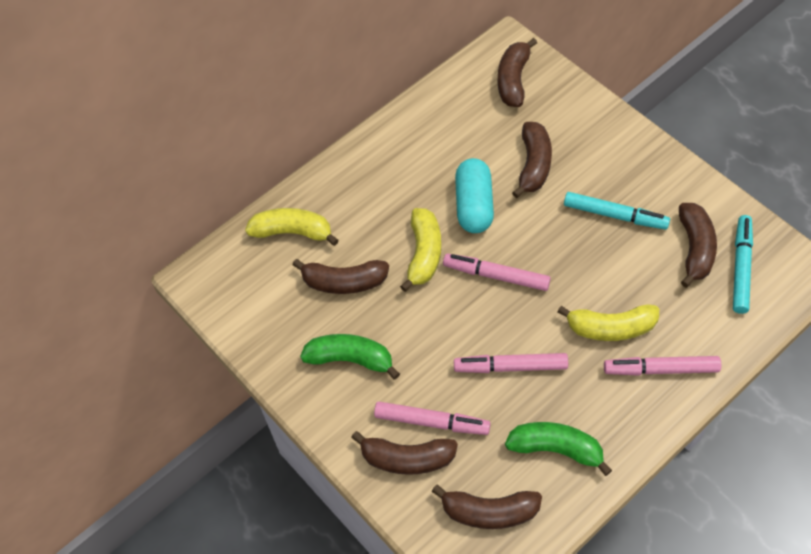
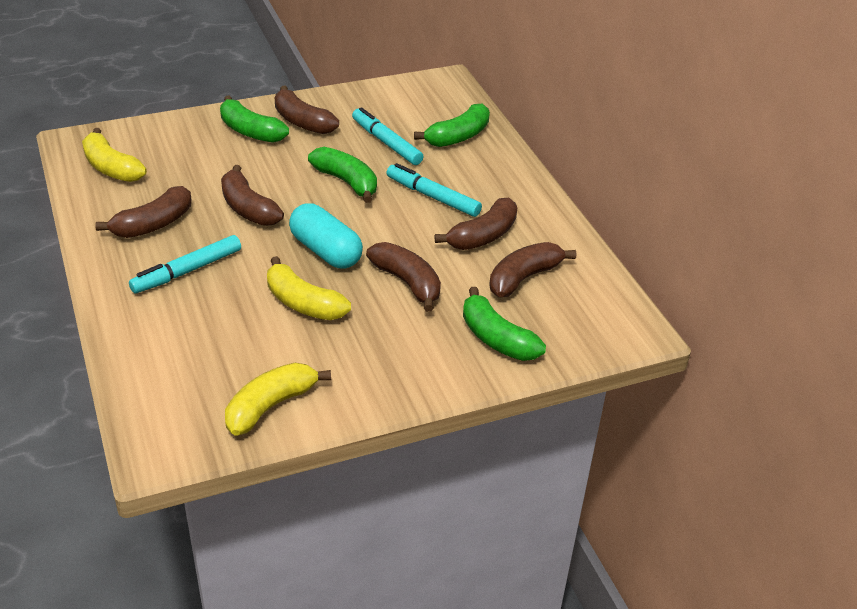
green banana: [300,334,400,379] [505,422,612,476] = 2 -> [220,95,289,143] [308,147,377,203] [414,103,490,147] [463,287,546,361] = 4
pink marker: [374,402,491,435] [443,253,551,291] [454,353,568,373] [604,356,721,376] = 4 -> none = 0
turquoise marker: [564,192,670,230] [733,215,753,314] = 2 -> [129,235,241,293] [352,107,423,165] [387,163,482,217] = 3

